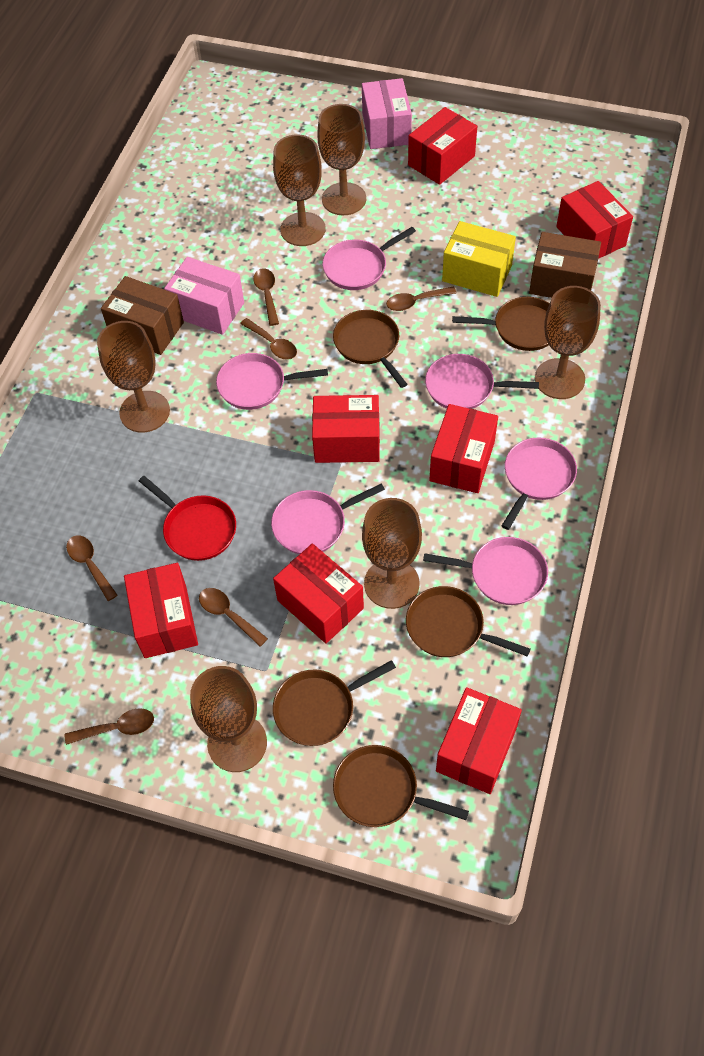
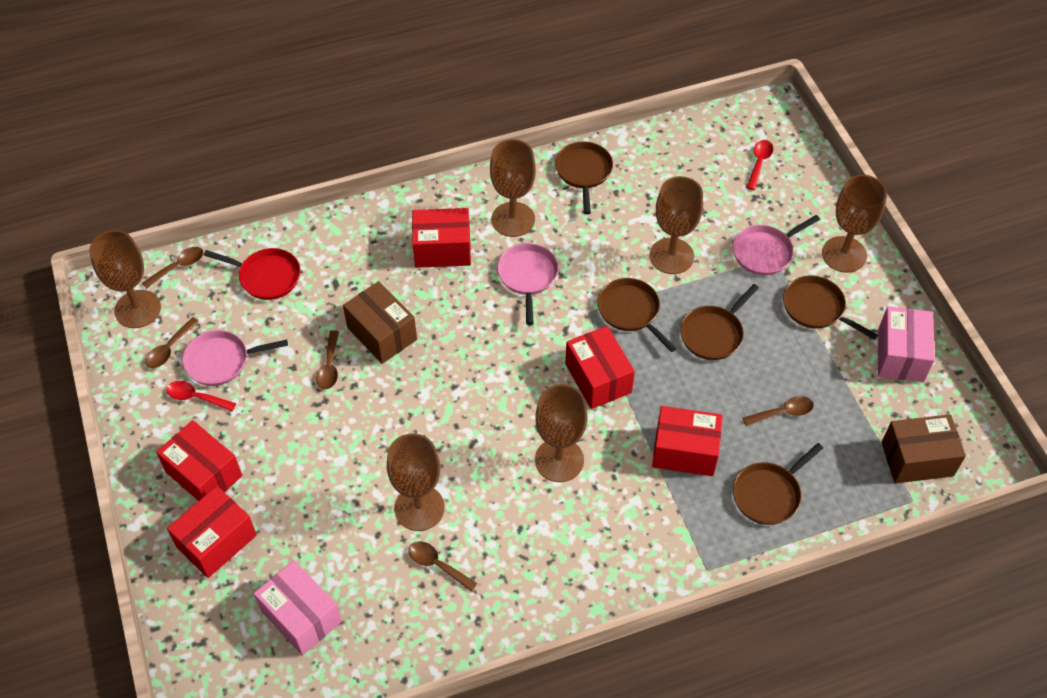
brown spoon: [65,708,154,745] [66,535,118,601] [199,588,268,647] [240,318,297,360] [253,268,279,326] [386,286,456,311] = 6 -> [142,247,203,289] [145,317,199,368] [316,330,339,389] [409,541,477,592] [743,396,814,426] = 5
pink pan: [216,353,328,410] [271,483,385,555] [323,227,416,290] [423,537,548,605] [425,354,539,409] [502,437,577,530] = 6 -> [182,330,288,386] [497,243,559,325] [733,215,820,275] = 3
red box: [124,563,198,658] [273,543,364,644] [312,395,380,463] [408,107,477,185] [429,404,498,493] [436,687,522,794] [556,181,633,259] = 7 -> [156,420,242,501] [167,486,257,578] [412,208,471,268] [565,326,635,409] [652,406,723,476] = 5
red spoon: none = 0 -> [166,381,236,411] [746,140,773,190] = 2
yellow box: [442,221,516,297] = 1 -> none = 0

